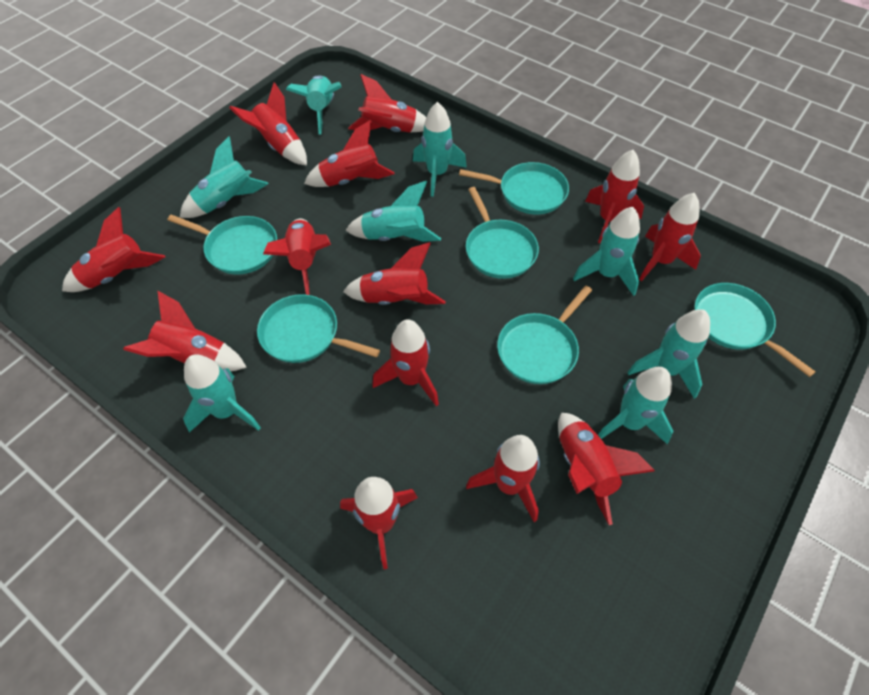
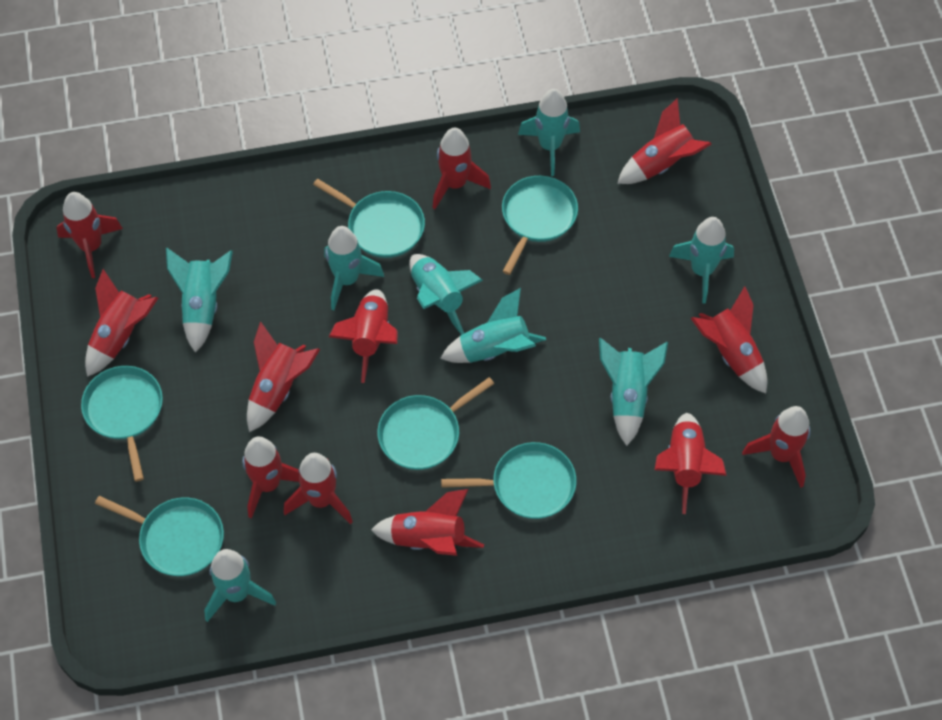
red rocket: [62,207,165,292] [123,291,247,371] [229,82,307,165] [263,218,331,295] [304,120,394,187] [340,477,418,569] [343,242,446,305] [348,74,426,133] [372,319,439,406] [466,435,540,522] [558,413,655,525] [585,150,644,244] [639,193,701,281] = 13 -> [56,192,123,278] [85,269,158,377] [242,437,299,519] [247,322,320,432] [284,453,353,524] [329,289,398,383] [371,489,484,556] [433,128,491,209] [617,98,712,184] [655,413,727,514] [691,286,767,393] [742,406,811,488] = 12

